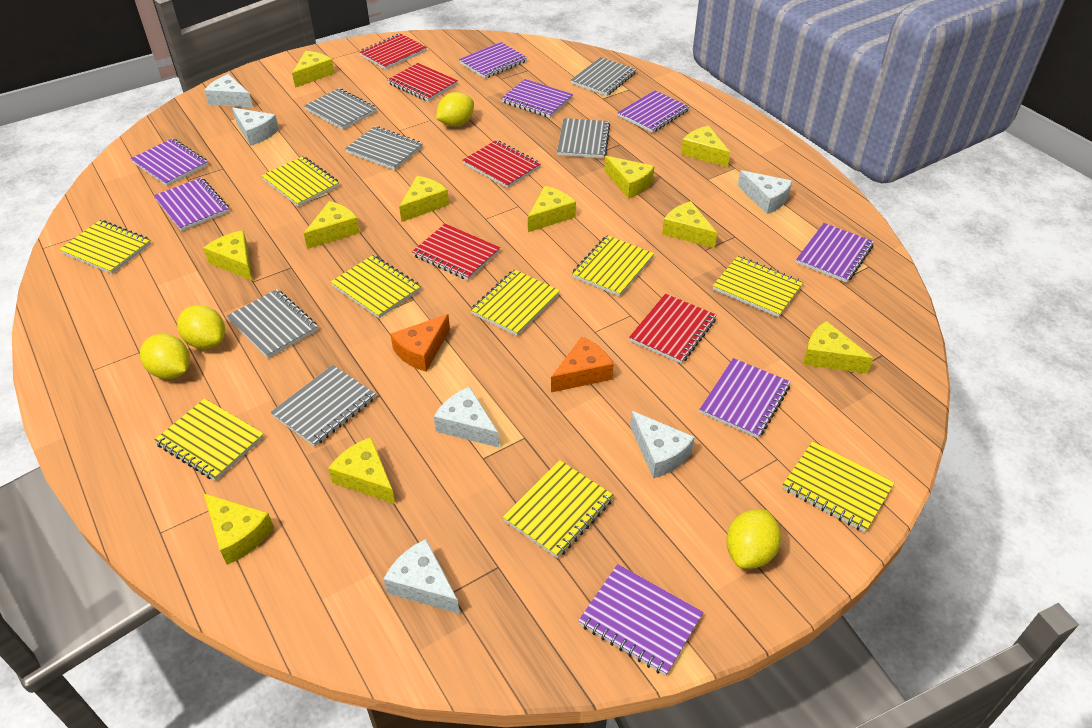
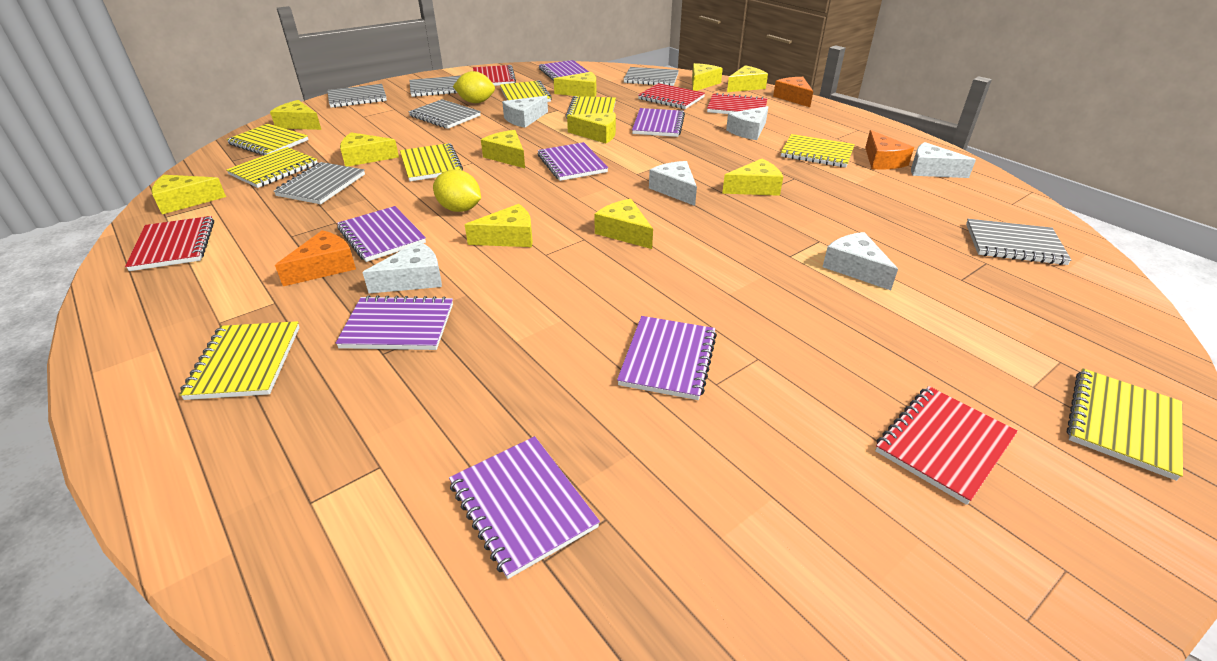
orange cheese: [390,314,450,372] [551,337,614,392] = 2 -> [275,230,356,286] [773,77,813,107] [865,130,914,170] = 3
purple notebook: [130,138,208,186] [154,177,229,231] [459,42,527,79] [501,79,573,118] [578,564,704,676] [618,90,690,133] [700,358,791,438] [796,223,874,283] = 8 -> [336,295,453,350] [337,206,426,262] [449,436,600,579] [538,142,608,181] [539,60,589,81] [617,316,717,400] [632,108,685,137] = 7
yellow lemon: [140,334,190,379] [177,305,225,349] [436,92,474,126] [726,510,781,569] = 4 -> [433,170,481,212] [453,71,495,103] = 2
yellow notebook: [59,220,151,274] [154,398,264,481] [262,156,339,207] [331,255,421,318] [471,269,560,336] [503,460,614,558] [572,235,654,297] [713,256,804,317] [782,441,894,533] = 9 -> [179,321,300,400] [226,124,309,156] [226,147,317,188] [400,143,463,181] [500,80,552,102] [566,96,616,118] [781,134,855,168] [1067,368,1183,481] = 8

